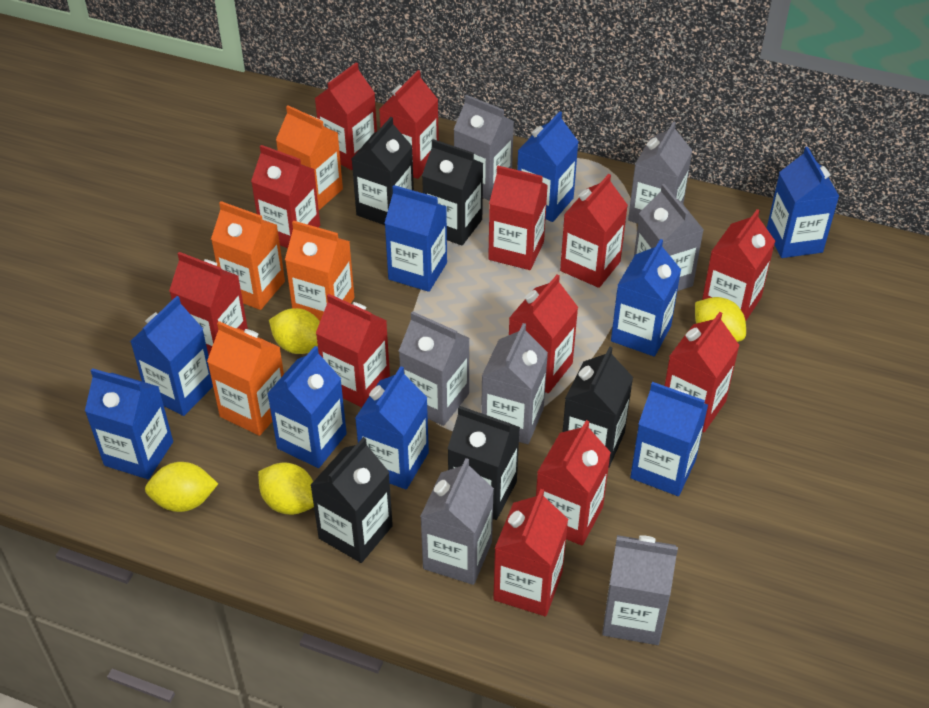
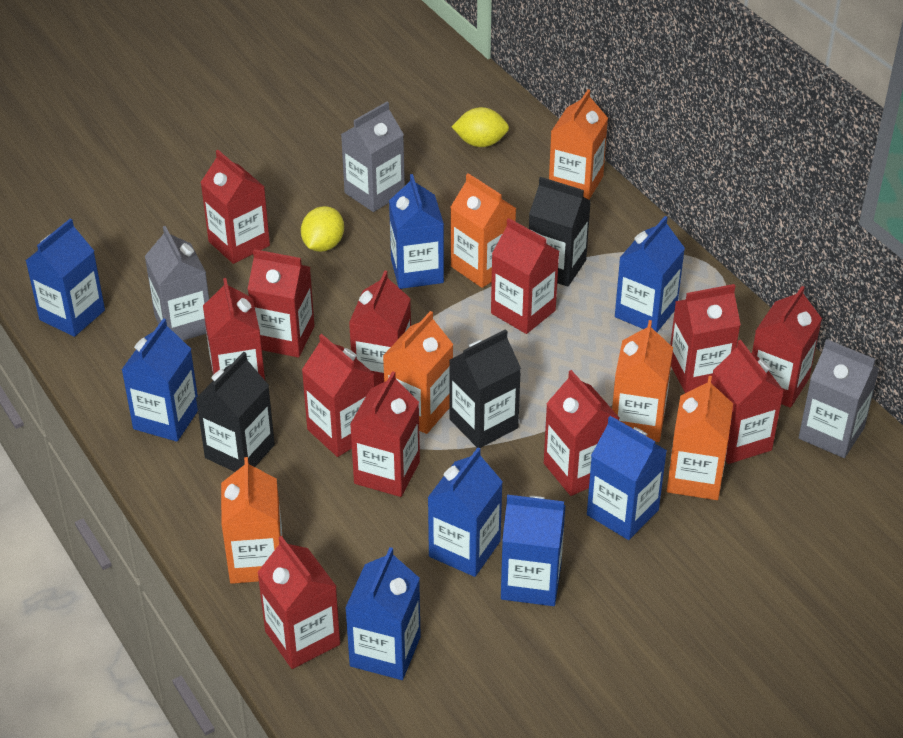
black carton: [310,437,393,563] [352,117,414,225] [422,139,483,246] [447,406,520,520] [563,346,633,469] = 5 -> [196,352,275,472] [449,329,521,448] [529,177,591,287] = 3
blue carton: [85,368,173,479] [130,296,213,416] [267,346,347,468] [355,366,429,489] [385,185,447,292] [517,111,579,222] [611,239,681,357] [630,382,708,496] [767,147,839,258] = 9 -> [25,218,105,337] [122,318,198,442] [345,547,421,680] [389,174,444,289] [428,447,503,577] [501,495,566,606] [587,416,667,540] [615,216,685,332] = 8
grey carton: [399,311,470,426] [420,458,494,585] [453,95,514,201] [481,323,548,444] [602,535,678,645] [628,121,693,224] [634,184,704,291] = 7 -> [145,226,209,341] [341,102,405,212] [799,339,879,458] = 3
orange carton: [207,321,284,436] [211,201,285,310] [276,105,343,210] [285,221,354,321] = 4 -> [221,457,283,584] [383,311,453,434] [450,173,516,288] [549,89,608,200] [612,320,673,442] [667,376,733,500] = 6
yellow lemon: [145,462,218,512] [258,462,314,515] [269,308,320,354] [695,297,746,342] = 4 -> [301,206,344,252] [452,107,509,147] = 2

